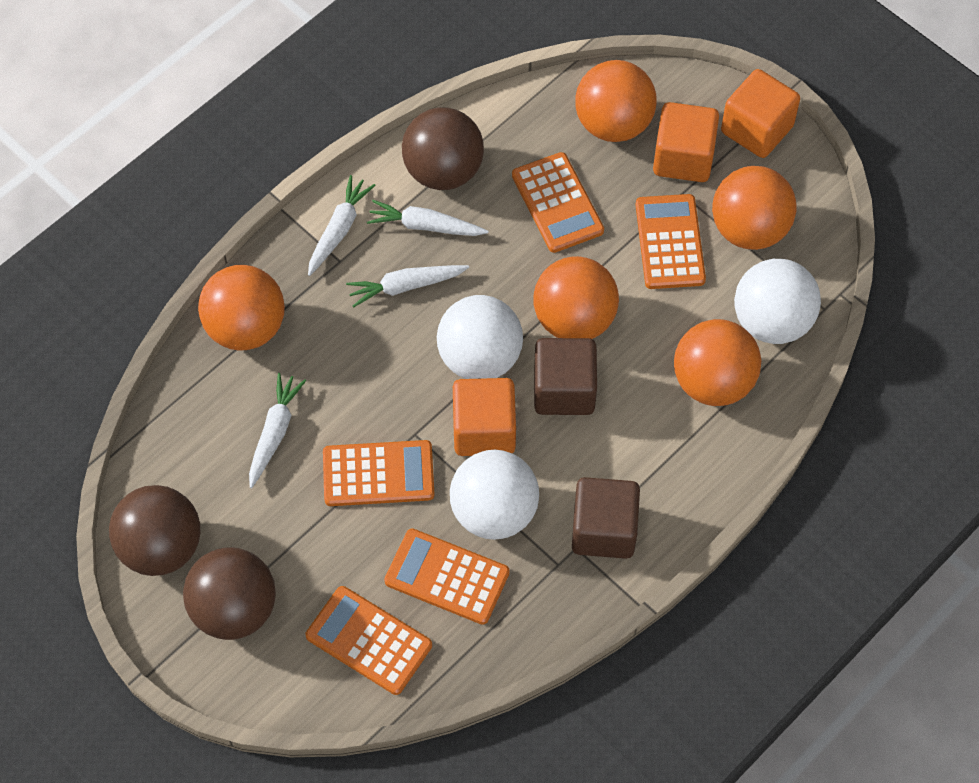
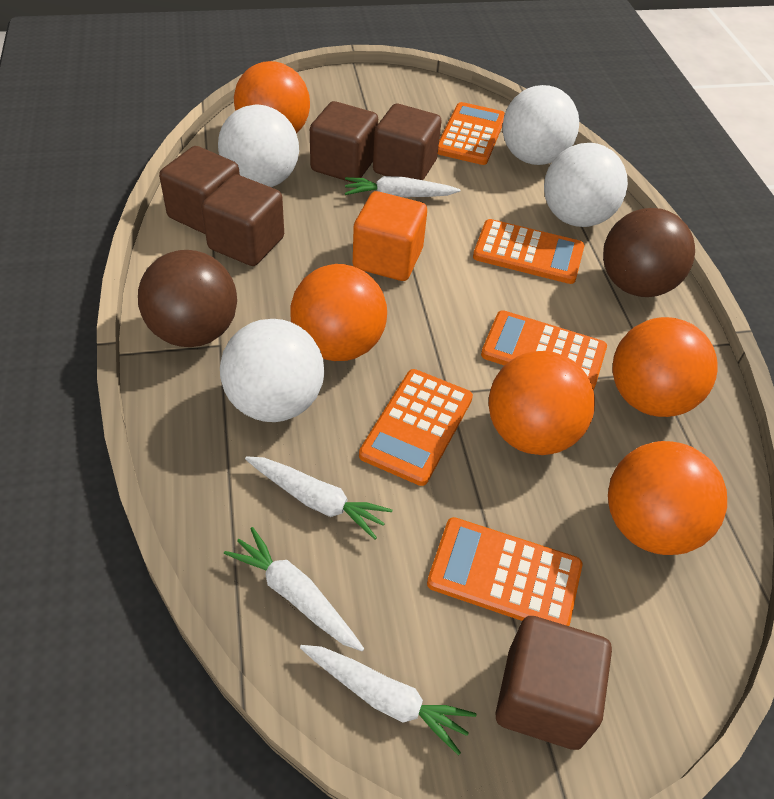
brown ball: [109,485,200,576] [183,547,276,640] [402,107,484,190] = 3 -> [138,250,237,347] [603,208,695,297] = 2
brown cube: [534,338,597,415] [572,477,640,559] = 2 -> [159,146,240,234] [201,174,284,266] [310,101,378,183] [373,104,442,180] [495,616,612,750] = 5
orange cube: [453,378,516,456] [653,102,719,182] [721,69,800,158] = 3 -> [353,191,427,281] = 1
white ball: [437,295,523,379] [450,450,539,540] [734,259,821,344] = 3 -> [218,105,299,187] [220,319,324,422] [502,85,579,165] [544,143,628,227] = 4

